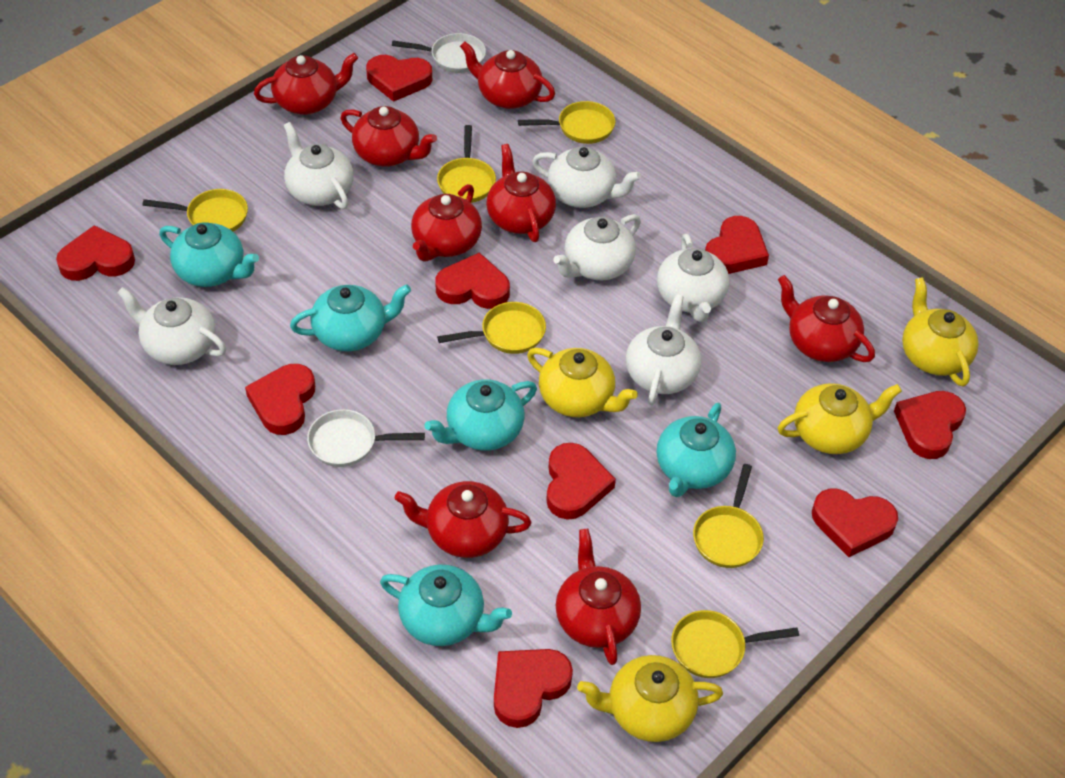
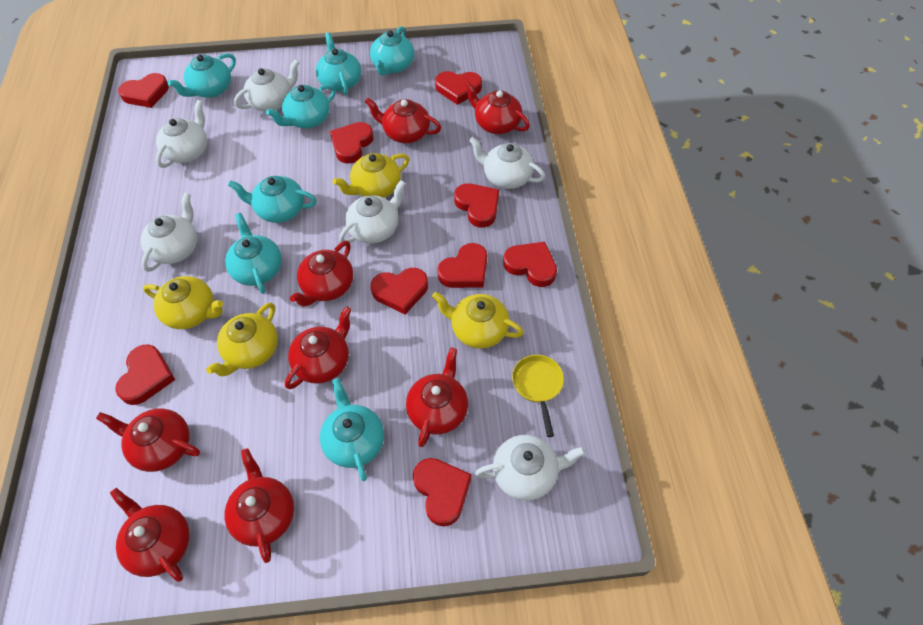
turquoise teapot: [159,222,259,287] [290,284,411,352] [380,564,512,646] [425,379,537,451] [657,403,736,497] = 5 -> [168,53,236,98] [225,213,282,294] [228,176,317,223] [266,84,336,128] [316,32,361,95] [320,378,384,481] [370,26,414,76] = 7
white pan: [307,409,425,467] [392,33,486,73] = 2 -> none = 0
yellow pan: [142,189,248,232] [437,125,496,203] [437,302,546,354] [518,101,615,144] [671,610,799,678] [693,464,764,568] = 6 -> [512,355,564,437] = 1

